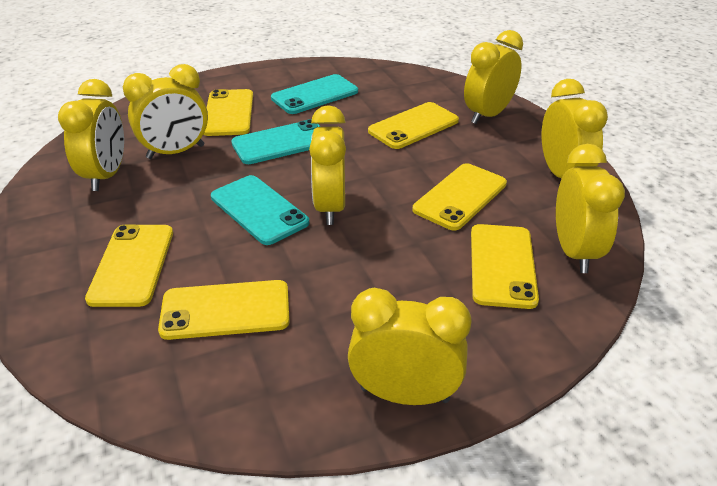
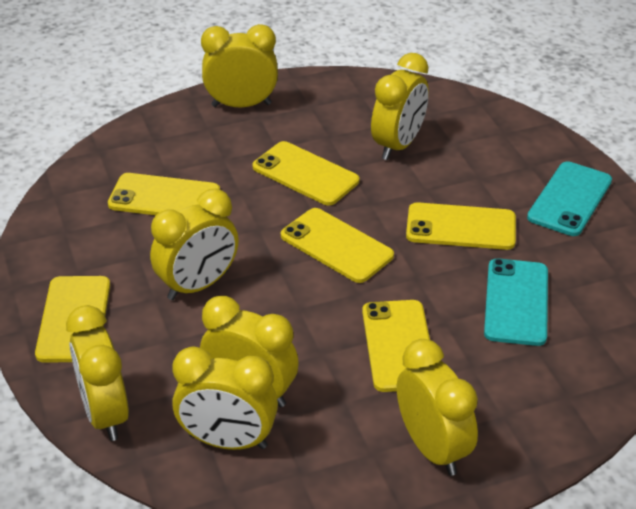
turquoise phone: [211,175,310,245] [231,119,321,164] [271,74,358,114] = 3 -> [484,258,548,346] [527,161,612,236] = 2

